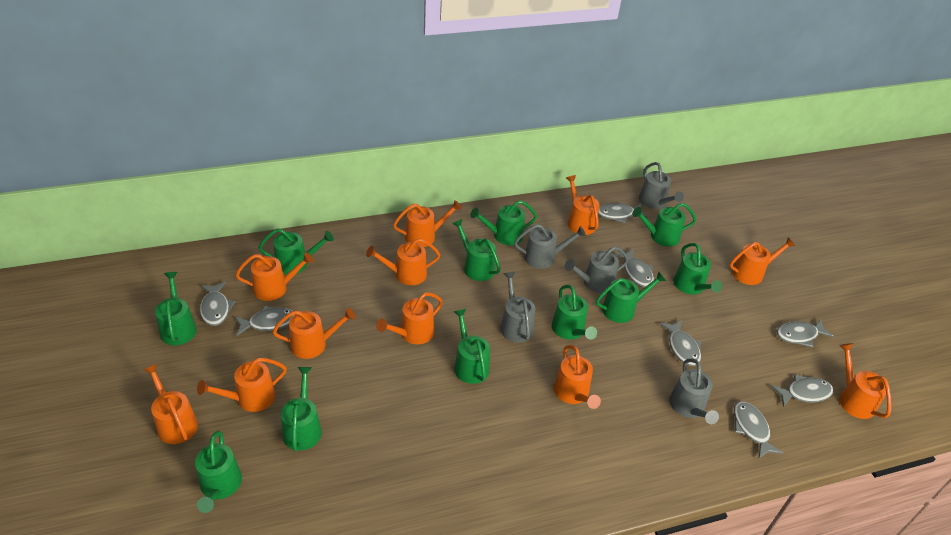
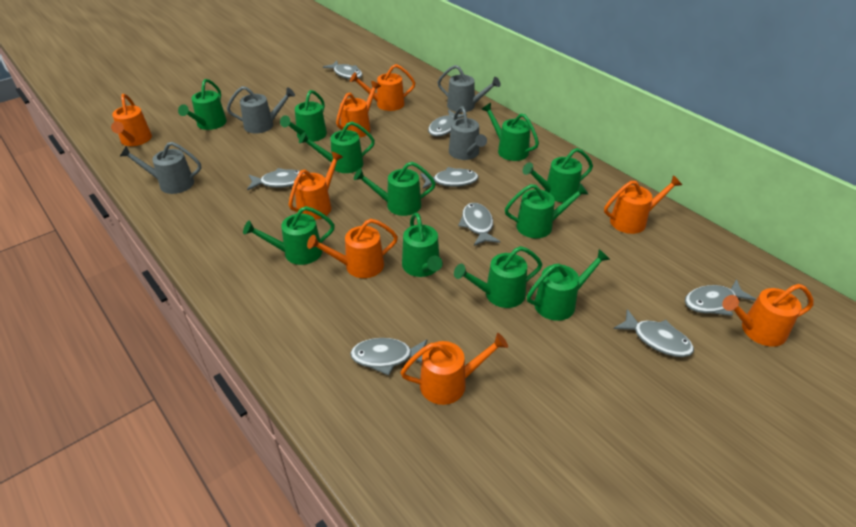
grey watering can: [500,272,535,343] [514,224,586,269] [565,246,629,293] [639,162,684,209] [669,359,719,424] = 5 -> [120,142,201,194] [227,86,295,133] [438,65,501,112] [449,106,487,160] = 4
orange watering can: [144,364,198,444] [197,358,287,412] [235,252,314,301] [272,308,355,359] [366,238,440,285] [376,292,443,344] [393,200,462,247] [554,345,601,409] [566,175,600,235] [730,237,795,285] [839,343,892,419] = 11 -> [111,94,152,146] [289,152,343,220] [307,219,398,278] [336,81,381,138] [350,64,415,111] [401,333,508,405] [604,175,682,234] [722,284,813,347] = 8

